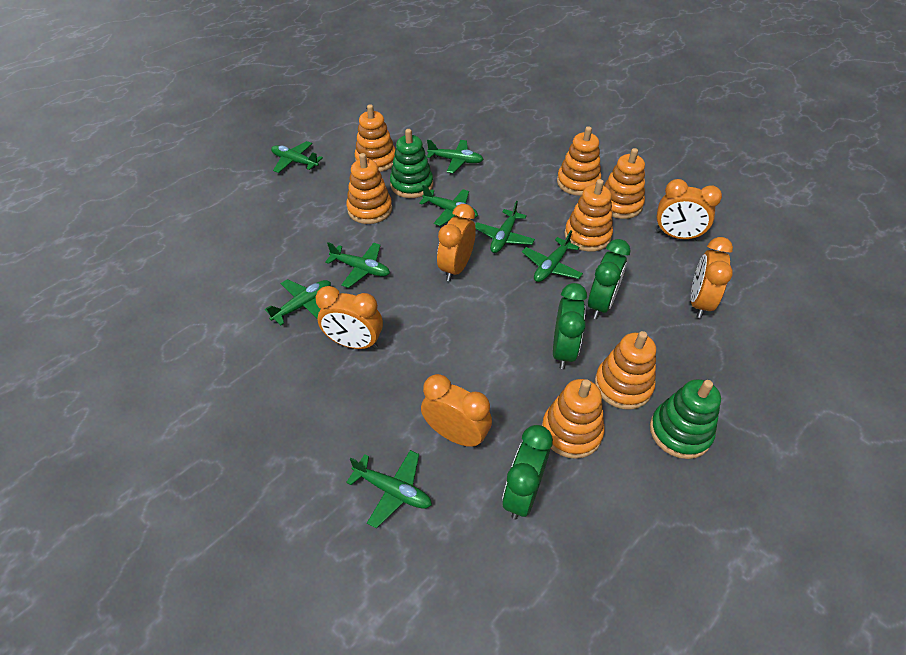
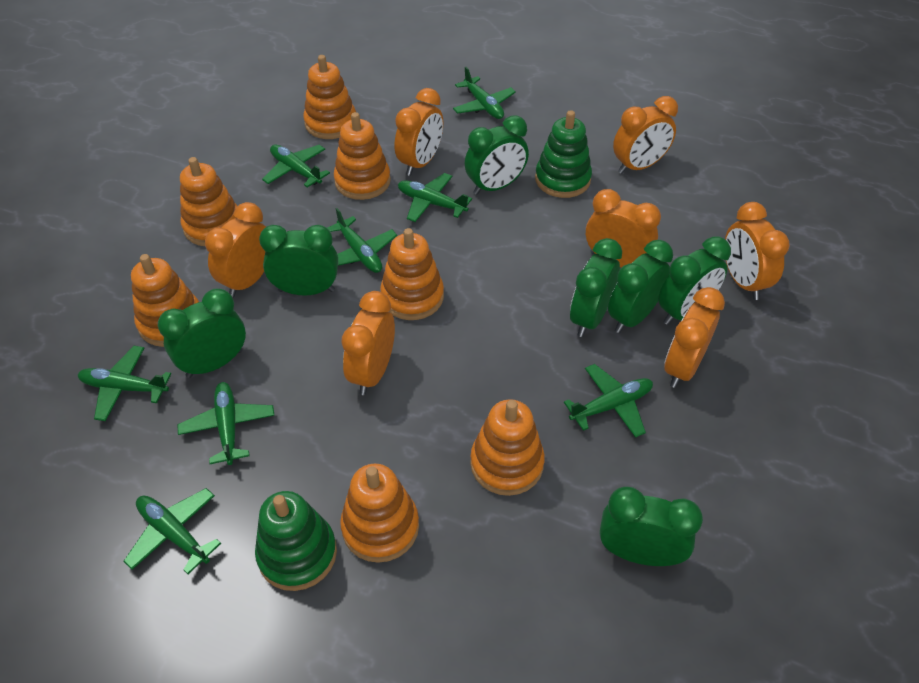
green clock: [502,425,553,520] [553,283,587,369] [588,239,631,319] = 3 -> [158,288,246,378] [259,225,338,296] [465,115,529,195] [570,238,622,337] [600,487,703,566] [608,240,673,333] [658,237,731,325] = 7
orange clock: [315,286,383,349] [421,374,492,448] [437,204,476,281] [656,179,722,241] [691,237,733,318] = 5 -> [205,202,266,297] [341,291,395,395] [395,88,443,176] [586,189,661,267] [613,96,678,174] [664,287,725,388] [725,202,790,300] = 7

